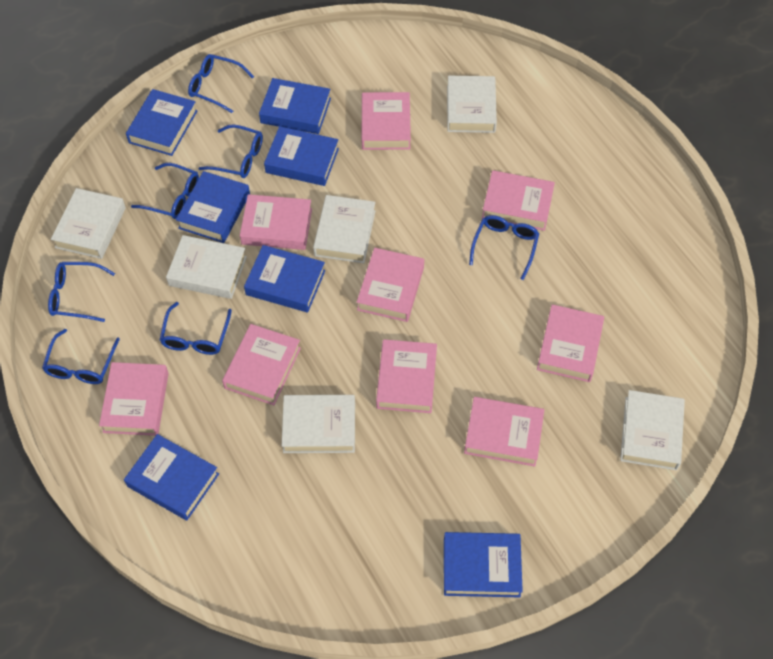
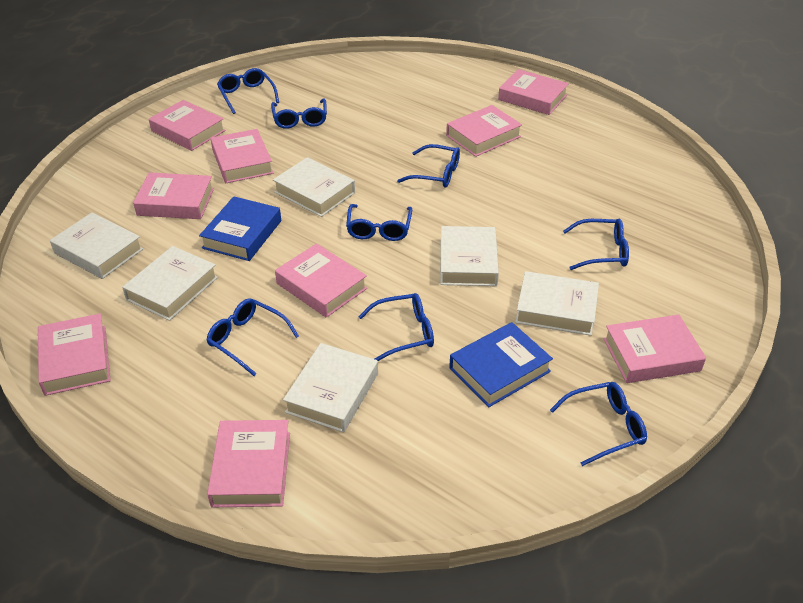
blue book: [124,434,219,520] [126,89,197,156] [176,171,250,243] [244,245,325,312] [259,78,331,134] [264,126,339,186] [444,532,523,597] = 7 -> [199,196,281,261] [449,322,553,407] = 2
blue glasses: [42,329,120,384] [48,262,115,322] [131,163,199,219] [160,302,232,355] [188,54,254,113] [198,124,263,178] [469,215,539,280] = 7 -> [206,298,299,376] [217,68,279,114] [271,99,327,129] [346,204,412,241] [358,293,434,361] [397,144,460,188] [550,382,647,466] [563,219,629,270] = 8

